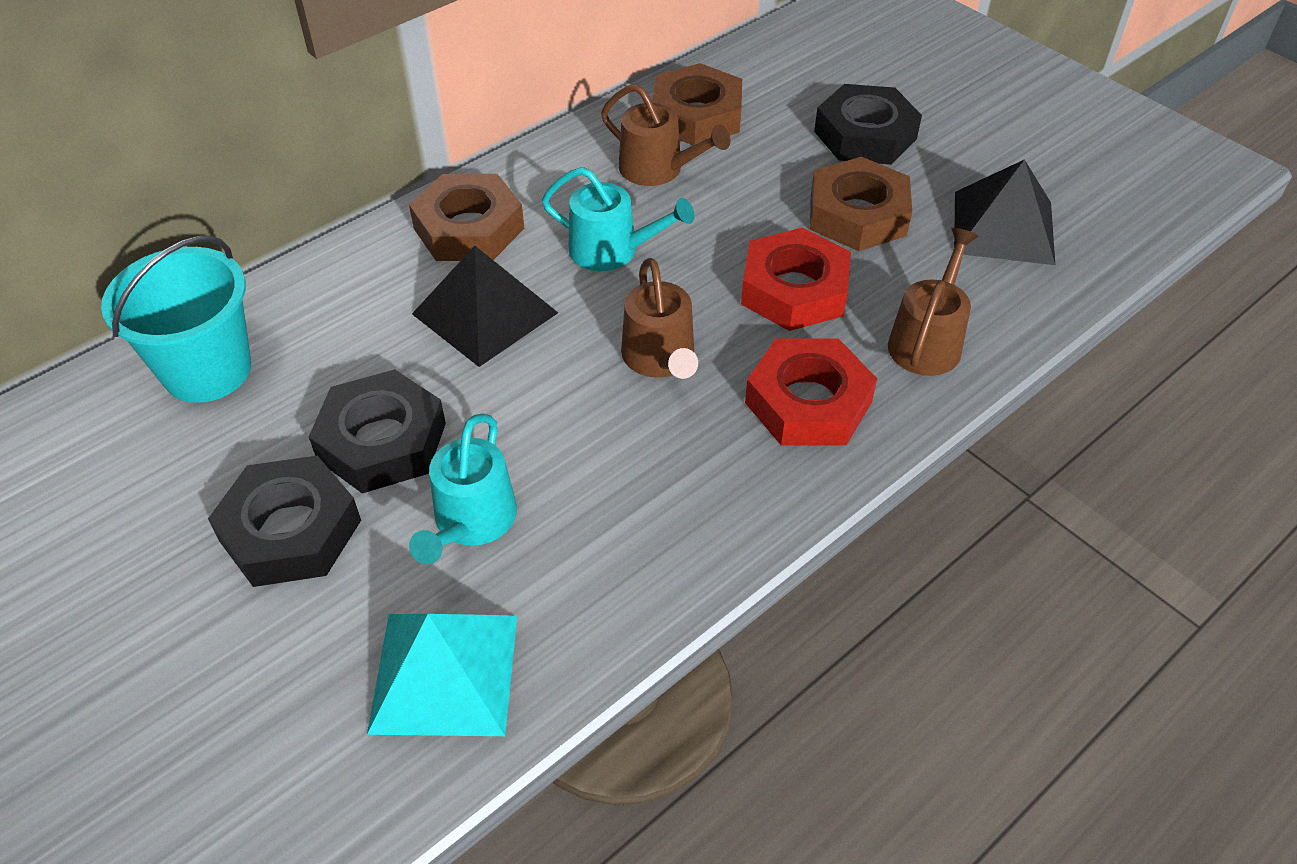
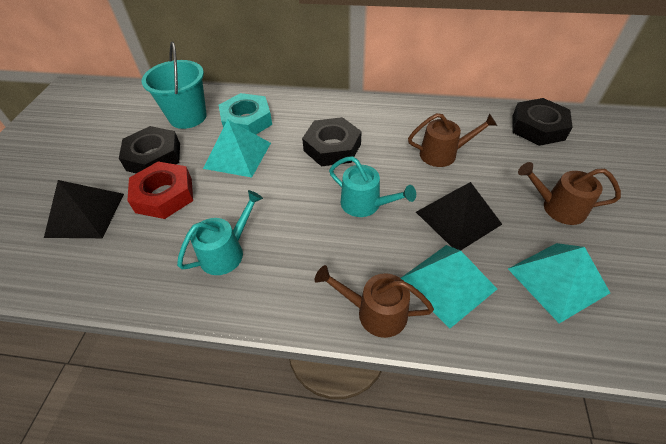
brown nut: [409,174,524,261] [652,63,742,145] [810,157,912,251] = 3 -> none = 0
red nut: [741,228,851,331] [745,338,877,446] = 2 -> [127,162,193,219] = 1
turquoise nut: none = 0 -> [219,93,272,135] = 1
turquoise pyramid: [367,614,517,736] = 1 -> [203,120,271,177] [401,245,497,328] [508,243,610,323] = 3

